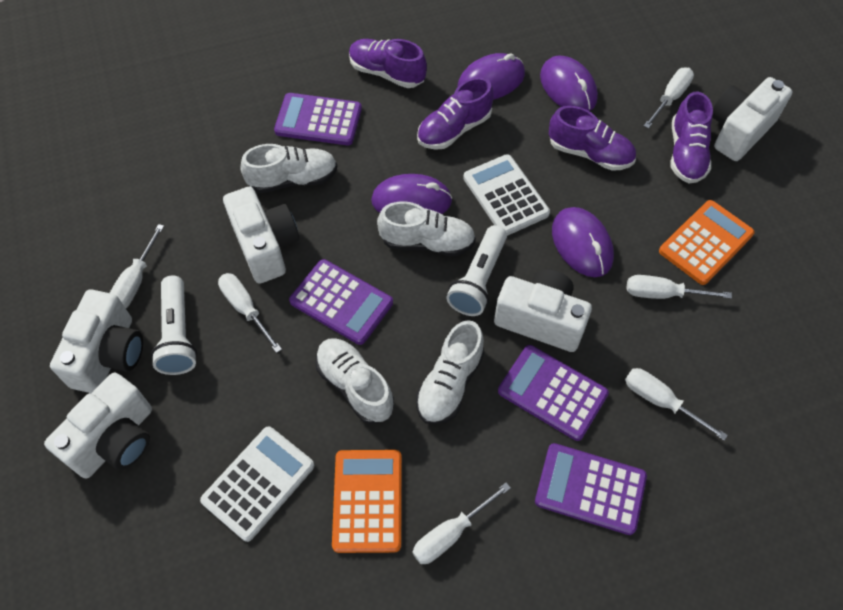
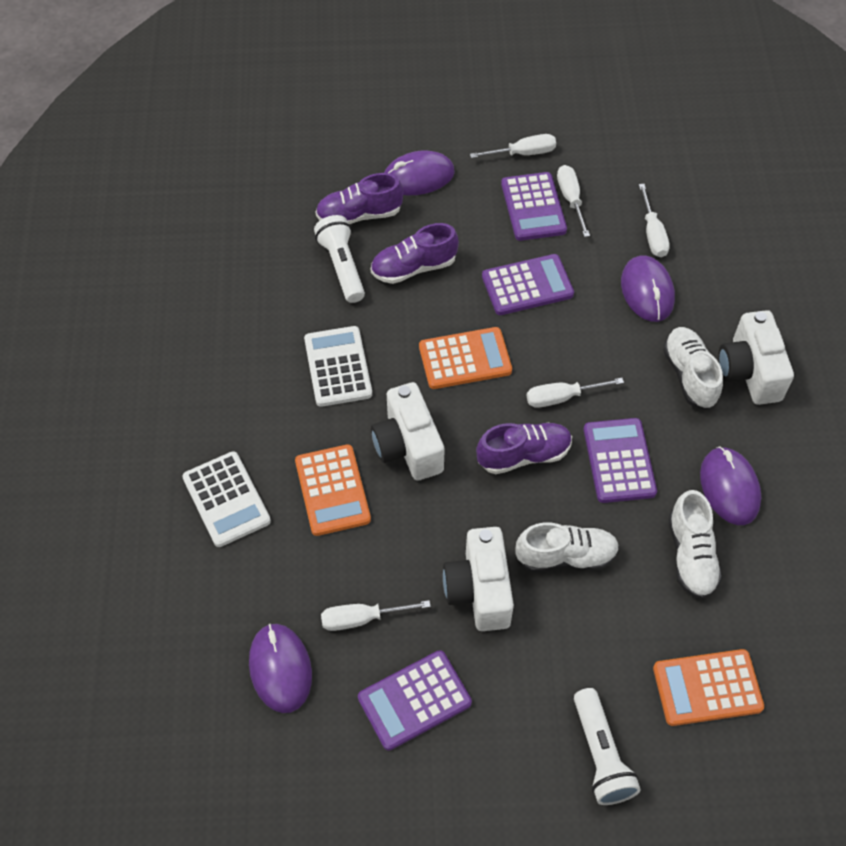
orange calculator: [332,450,402,553] [659,200,755,285] = 2 -> [295,445,371,536] [419,327,512,389] [653,649,764,726] = 3
purple shoe: [349,39,427,88] [417,77,494,150] [549,106,636,171] [671,91,713,184] = 4 -> [316,173,403,224] [371,223,459,284] [476,423,572,474] = 3
white camera: [44,373,152,478] [50,289,143,393] [223,187,299,284] [494,269,592,352] [712,77,792,161] = 5 -> [371,382,445,481] [443,527,514,631] [718,310,794,405] = 3
white screwdriver: [110,224,164,308] [218,273,282,353] [413,483,511,564] [625,368,728,441] [626,275,732,299] [644,68,694,129] = 6 -> [321,600,431,631] [470,134,556,158] [527,378,624,408] [557,165,590,237] [639,184,670,257] = 5
white shoe: [240,144,337,193] [316,338,394,424] [377,202,476,256] [416,320,484,425] = 4 -> [515,522,620,572] [663,327,723,409] [668,490,722,599] = 3

